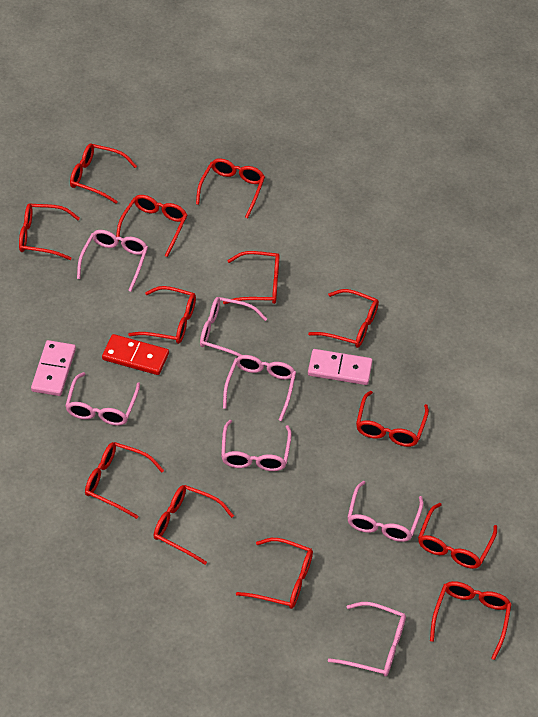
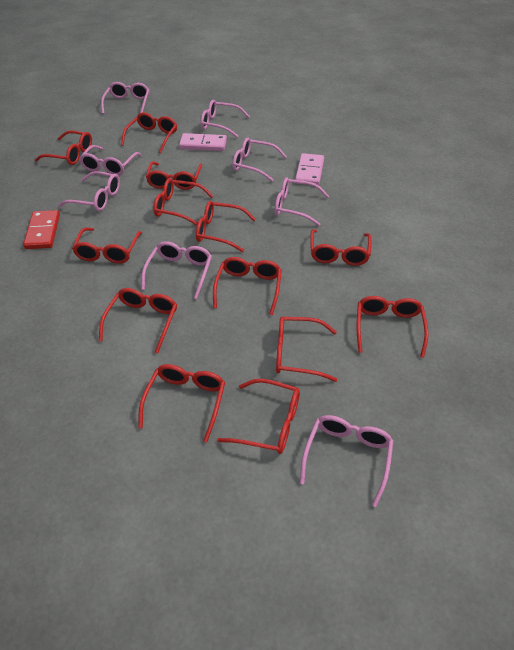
pink glasses: [65,372,140,426] [77,230,148,292] [200,297,267,356] [221,420,292,471] [223,355,296,421] [328,602,406,676] [347,481,423,542] = 7 -> [58,171,120,211] [79,145,142,176] [101,82,149,114] [141,241,212,299] [201,100,250,138] [232,138,287,181] [275,177,329,226] [300,415,394,507] = 8

